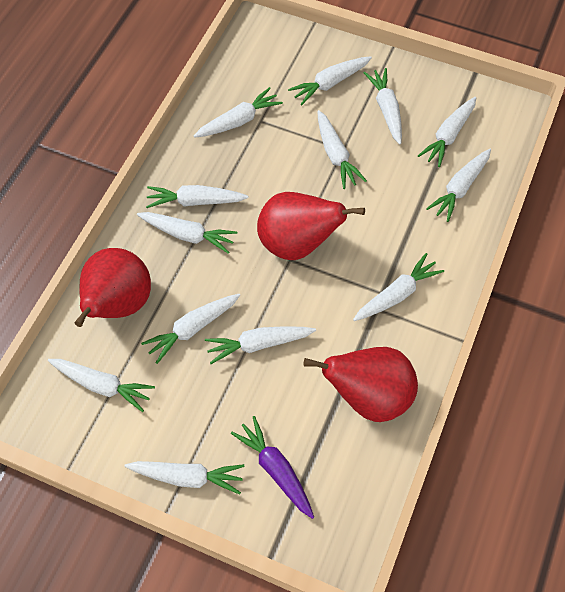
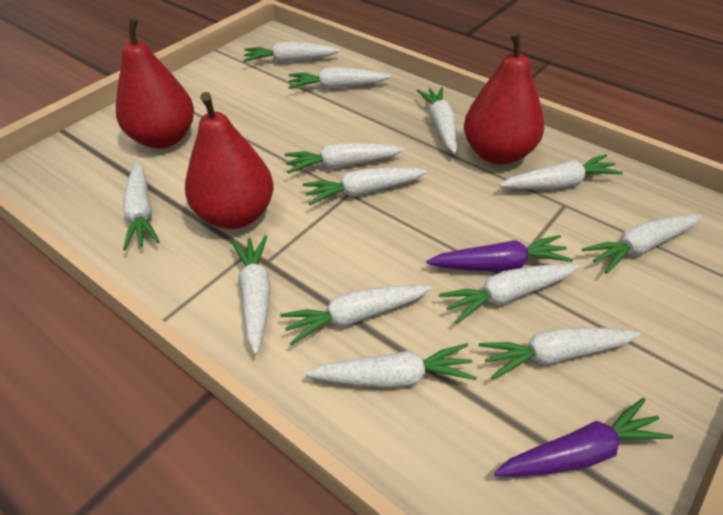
purple carrot: [231,416,314,519] = 1 -> [427,235,573,272] [494,398,673,477] = 2

